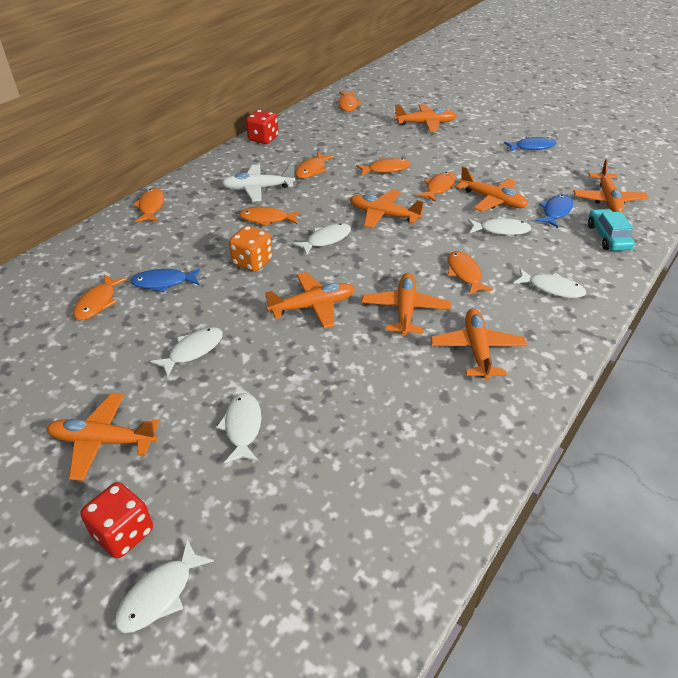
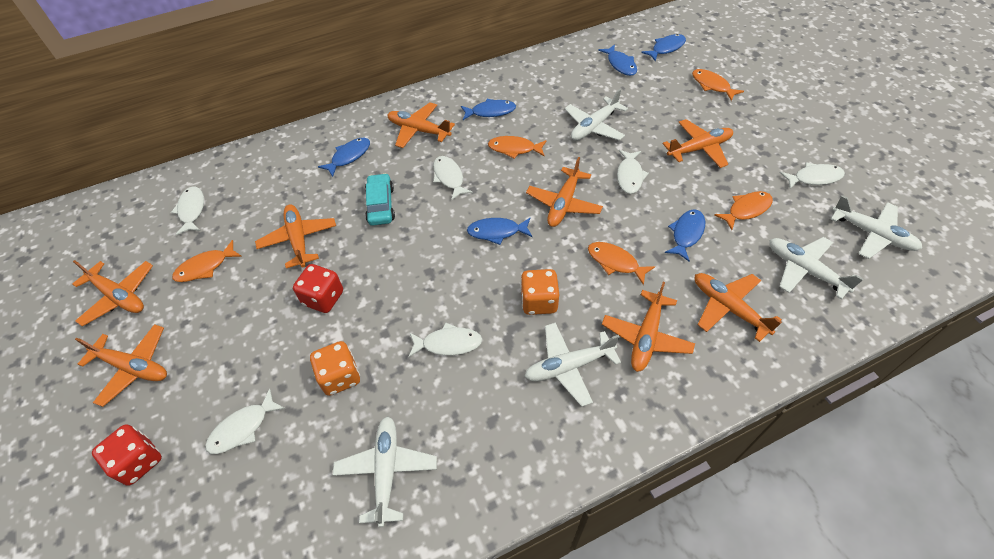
blue fish: [130,268,200,293] [504,137,557,152] [536,194,573,228] = 3 -> [318,138,370,177] [461,99,516,120] [467,218,532,245] [598,44,637,76] [641,34,686,61] [665,209,705,262] = 6
orange dice: [229,226,272,272] = 1 -> [310,341,360,396] [520,269,559,315] = 2
orange fish: [73,274,127,320] [133,188,164,222] [239,207,300,227] [295,152,334,178] [338,92,362,112] [356,158,411,176] [416,172,456,202] [448,251,493,295] = 8 -> [172,240,242,282] [488,136,547,159] [588,242,655,285] [692,69,744,101] [714,191,773,230] = 5
white plane: [222,164,295,202] = 1 -> [332,416,437,527] [524,322,621,407] [565,89,628,141] [769,237,863,300] [831,195,922,259] = 5

